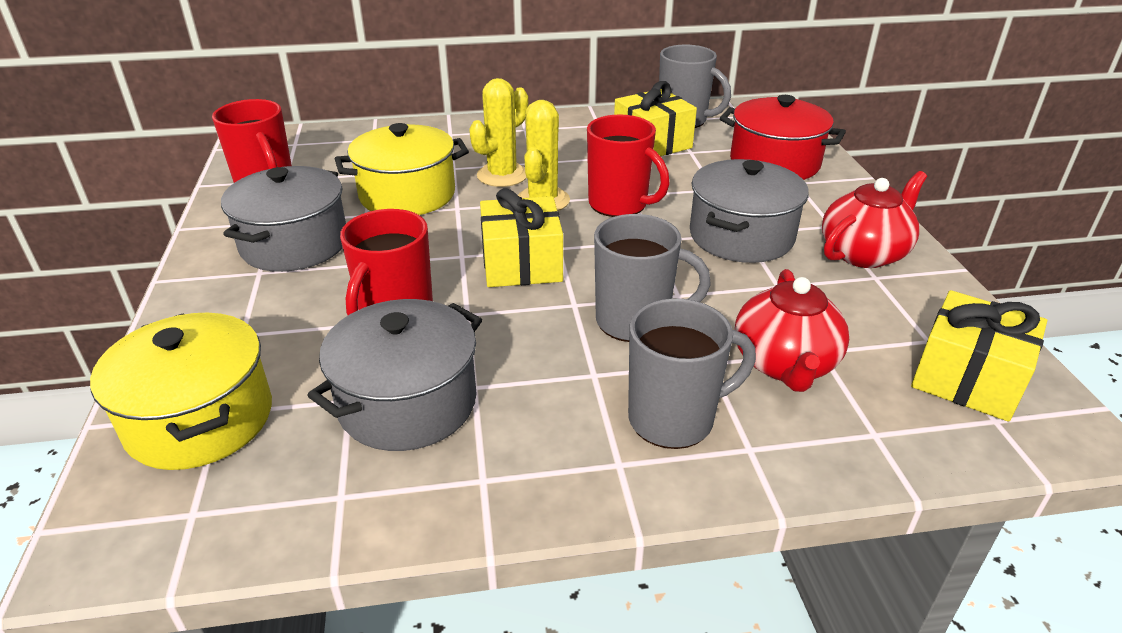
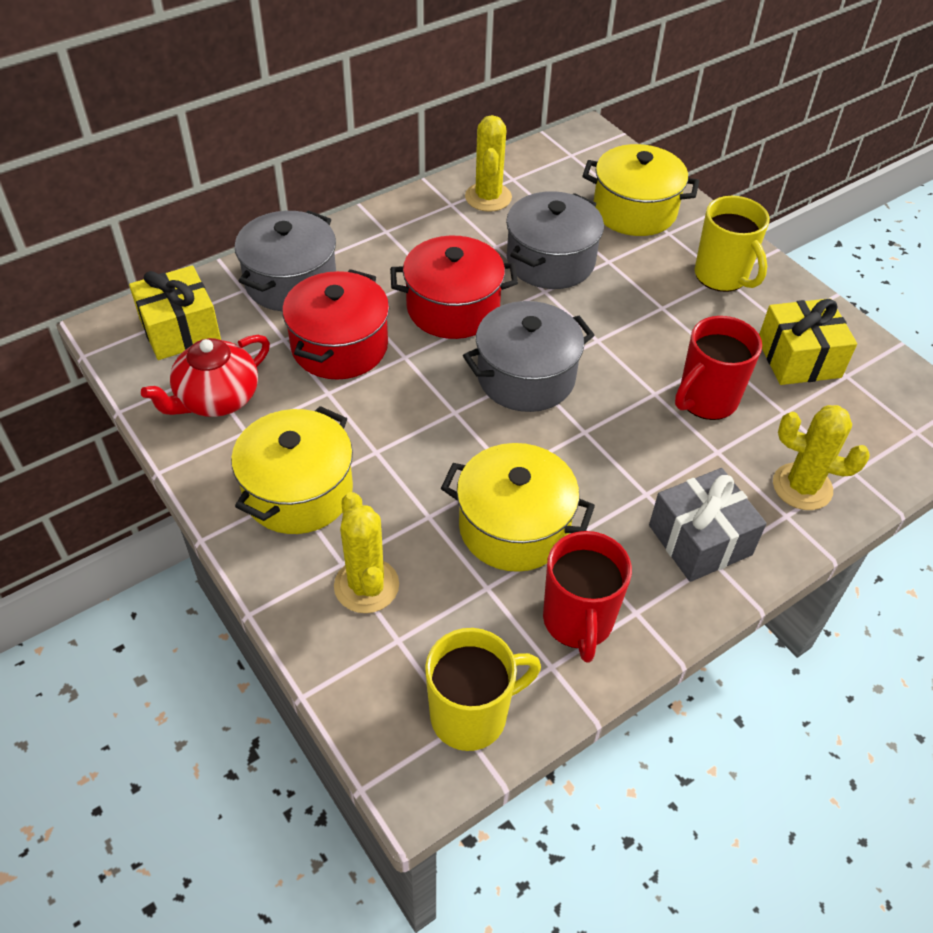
grey gift: none = 0 -> [649,468,767,582] = 1
grey mug: [594,214,711,342] [628,298,756,449] [659,45,731,128] = 3 -> none = 0
red mug: [212,99,292,183] [340,209,433,315] [587,115,669,217] = 3 -> [543,531,632,663] [675,316,762,420] = 2
red pot: [720,95,846,180] = 1 -> [282,269,389,380] [390,235,518,339] = 2
red teapot: [735,269,849,392] [822,171,927,268] = 2 -> [141,335,270,417] = 1
yellow cactus: [469,78,528,187] [518,100,570,211] = 2 -> [334,492,399,613] [465,115,512,212] [773,405,870,510] = 3
yellow gift: [480,188,563,287] [614,81,697,156] [911,290,1047,422] = 3 -> [129,266,221,360] [759,298,857,385] = 2
yellow mug: none = 0 -> [425,628,541,751] [695,196,770,292] = 2
yellow pot: [90,313,272,470] [335,123,469,215] = 2 -> [231,406,353,534] [441,443,595,572] [582,144,699,236] = 3

